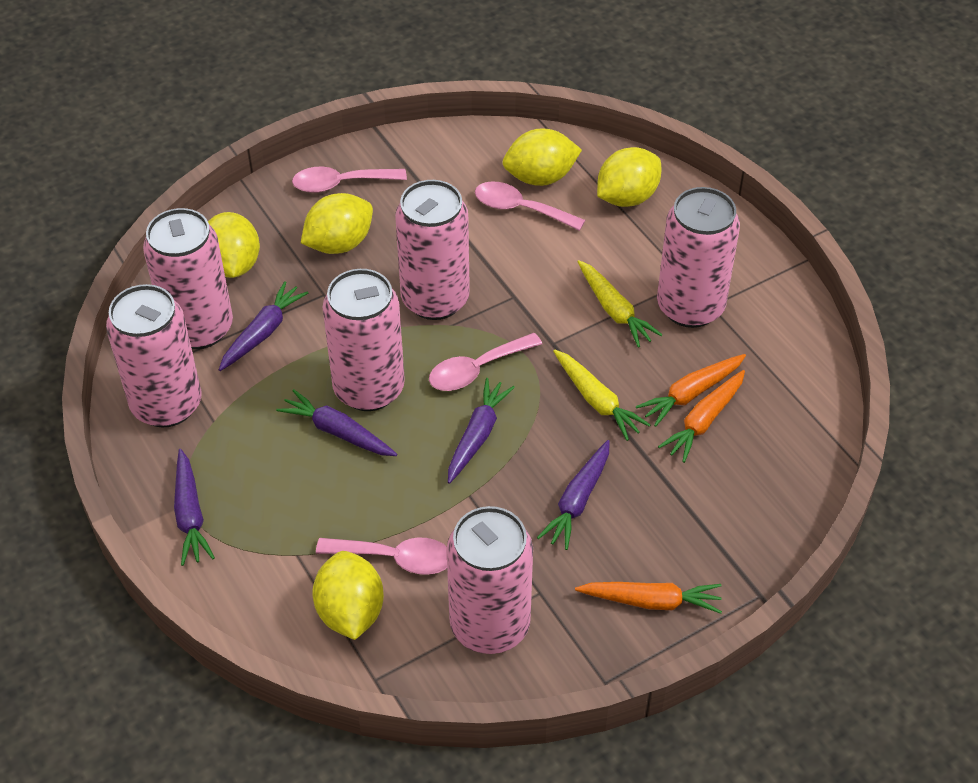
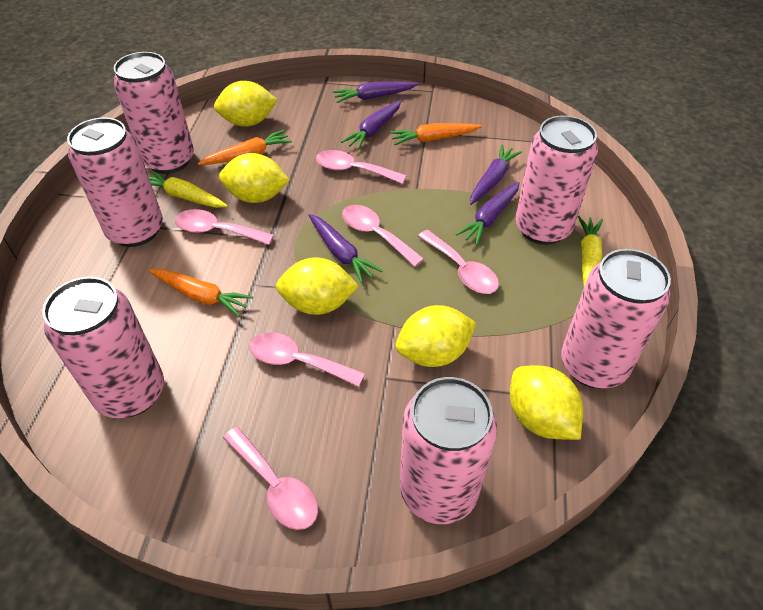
pink spoon: [292,167,407,193] [316,537,447,575] [429,333,542,391] [475,181,585,231] = 4 -> [175,209,274,245] [223,427,318,530] [249,332,365,387] [316,150,407,184] [342,205,424,267] [418,230,499,294] = 6

